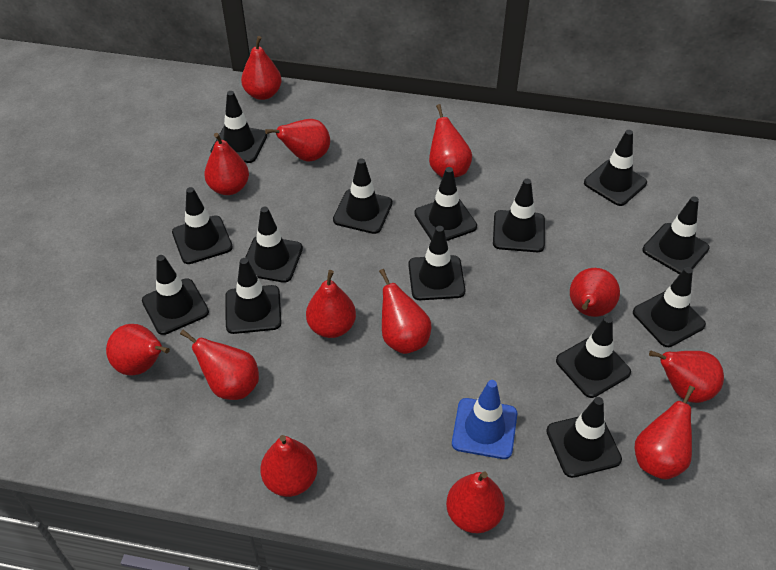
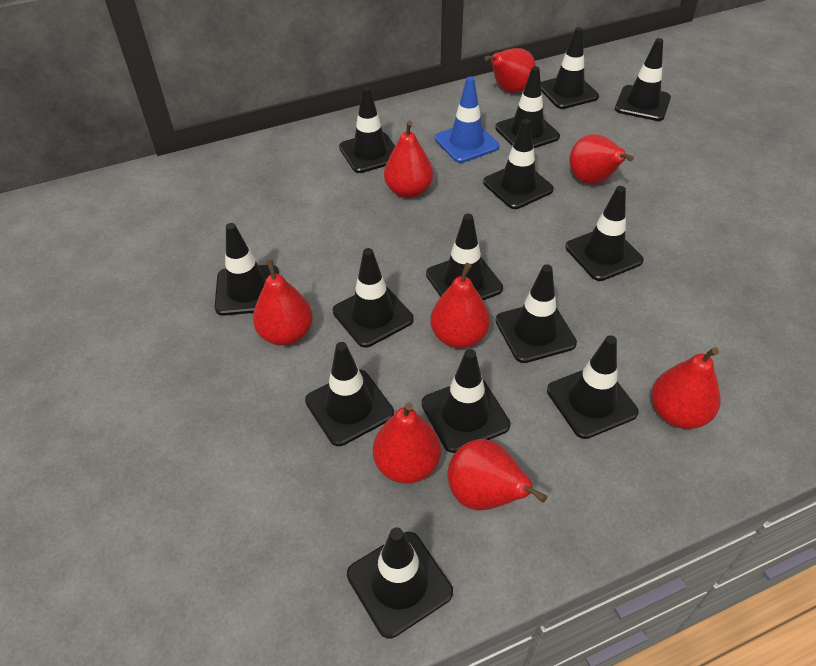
red pear: [106,324,170,375] [180,329,259,400] [204,133,249,195] [241,36,282,100] [260,435,317,497] [265,119,330,162] [306,270,356,338] [379,269,431,354] [429,104,472,178] [446,472,505,533] [570,268,620,317] [635,386,695,480] [649,351,724,403] = 13 -> [253,259,313,346] [373,402,441,483] [384,121,433,198] [430,263,490,348] [448,439,547,511] [485,48,536,93] [569,134,634,185] [651,347,721,429] = 8

